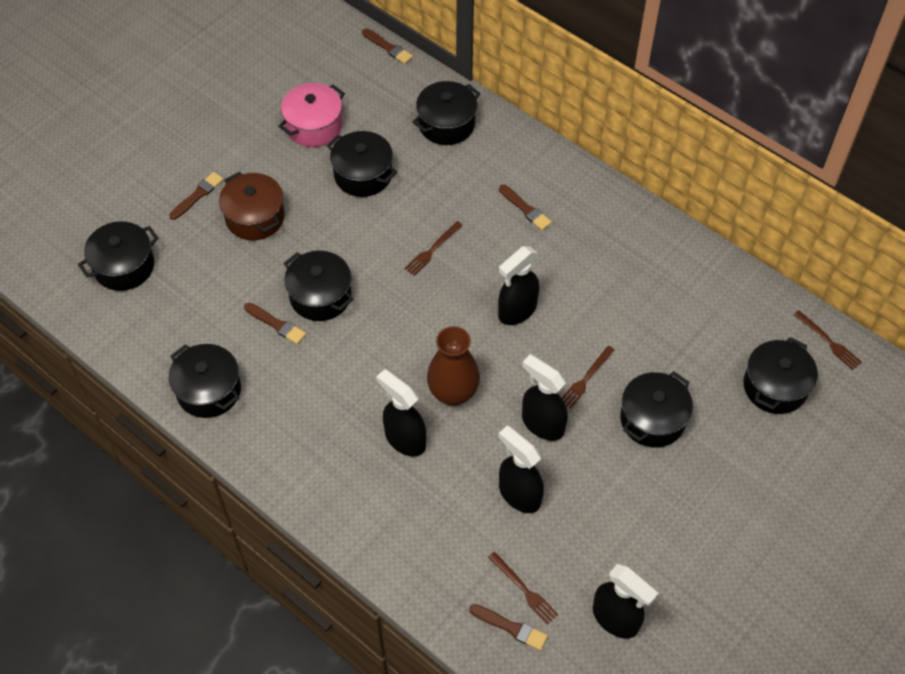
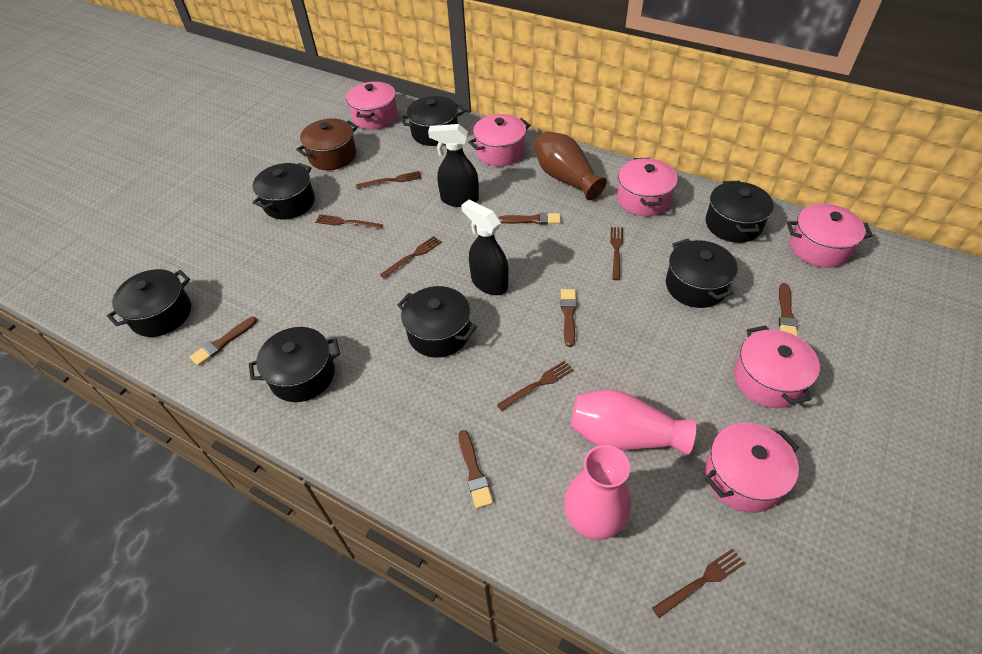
black spray bottle: [376,369,426,456] [498,246,539,325] [498,426,544,513] [522,354,568,441] [593,564,659,639] = 5 -> [428,124,479,207] [461,200,509,295] = 2
brown fork: [404,221,463,276] [488,552,559,625] [562,346,615,409] [794,310,862,370] = 4 -> [315,214,383,229] [356,171,422,189] [380,236,442,279] [497,360,573,411] [610,227,623,280] [652,548,745,618] = 6
pink pot: [278,83,345,147] = 1 -> [346,82,398,130] [468,114,530,166] [617,158,678,216] [705,423,799,513] [734,326,820,408] [787,204,873,268] = 6
pink vase: none = 0 -> [564,445,631,540] [571,389,696,455] = 2

